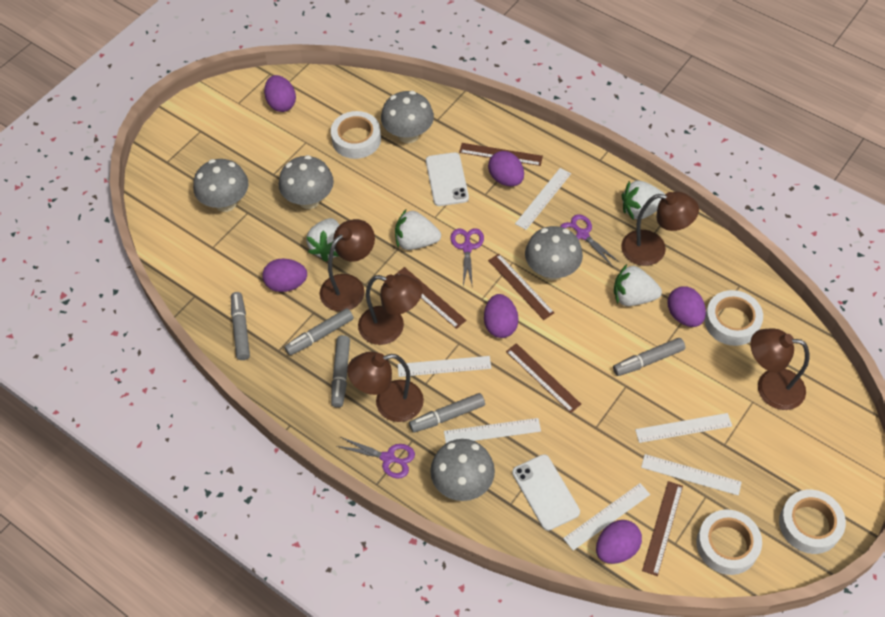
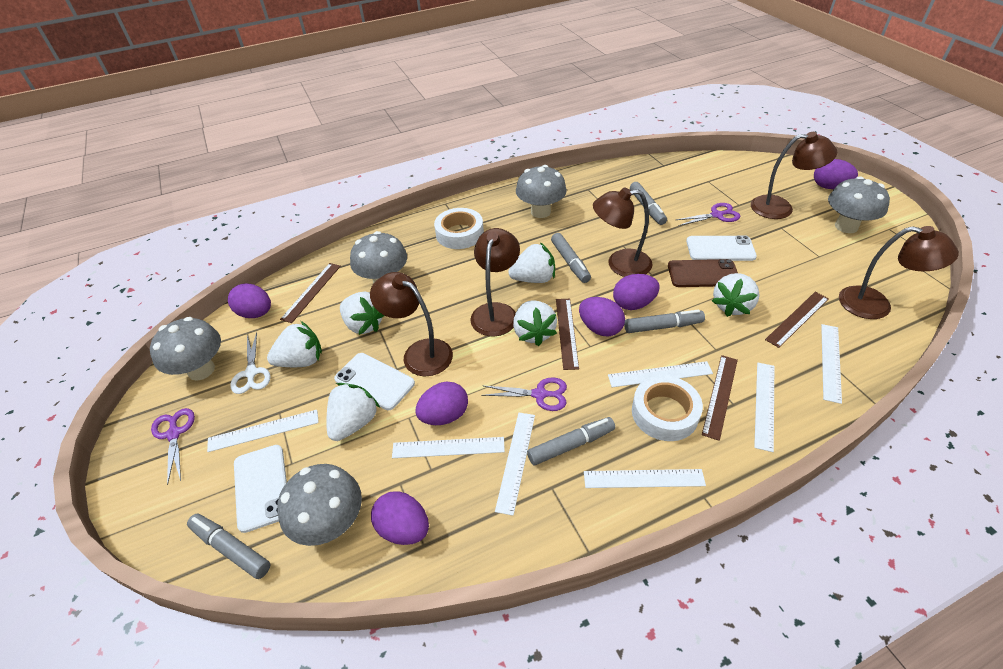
brown phone: none = 0 -> [668,259,738,287] = 1
brown ruler: [395,267,466,329] [459,143,543,166] [488,254,554,320] [506,343,581,413] [642,481,683,576] = 5 -> [280,263,341,323] [556,299,579,370] [702,355,738,441] [765,292,829,348] = 4
white phone: [426,152,469,206] [512,454,580,531] = 2 -> [234,445,287,533] [334,353,415,410] [686,235,757,261] = 3
white ruler: [398,356,491,377] [444,418,541,443] [515,168,571,230] [563,483,650,551] [635,413,732,443] [641,454,742,496] = 6 -> [207,410,319,452] [392,437,505,458] [495,413,535,516] [584,469,706,488] [608,361,713,387] [754,363,774,452] [821,324,842,404] = 7
white scissors: none = 0 -> [230,332,271,394] = 1
white strawberry: [306,218,339,262] [395,210,441,250] [614,264,662,306] [622,180,665,220] = 4 -> [267,321,322,367] [326,383,380,441] [340,292,385,335] [508,243,555,283] [513,301,557,346] [712,273,760,317] = 6
white tape: [331,111,381,159] [696,510,762,575] [705,290,763,346] [779,490,846,554] = 4 -> [434,208,484,249] [632,375,703,441] = 2

